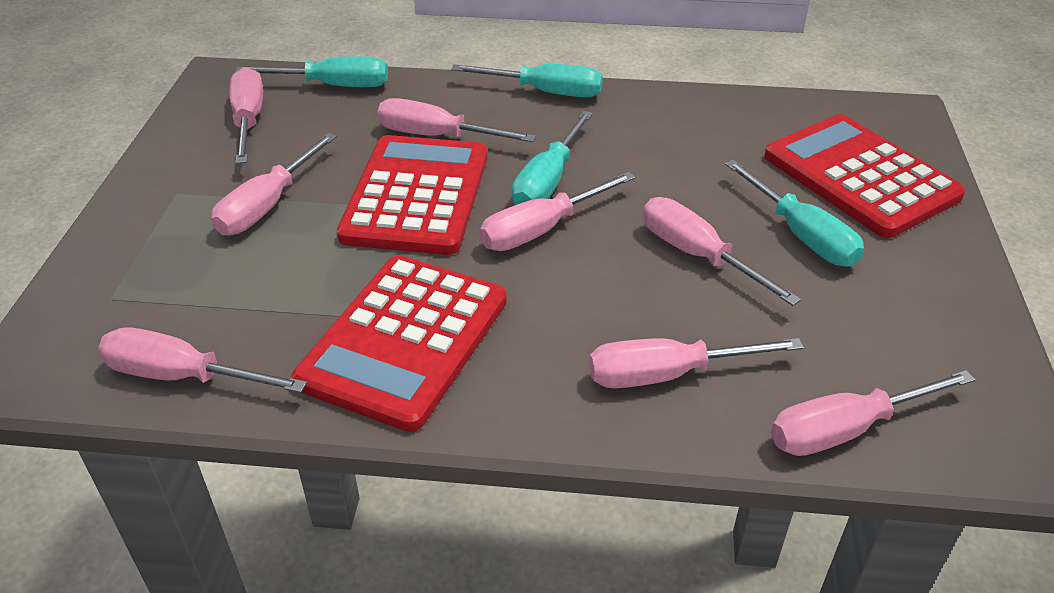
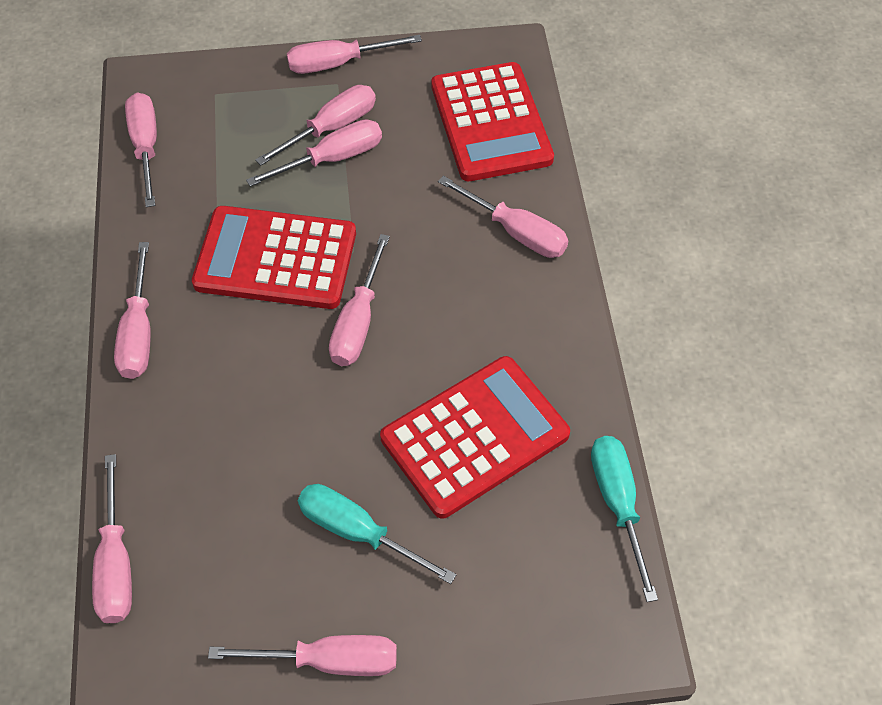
pink screwdriver: [98,327,307,393] [211,133,337,235] [230,67,263,164] [377,98,536,142] [480,172,636,251] [589,338,804,388] [643,197,801,306] [771,370,975,456] = 8 -> [92,454,132,623] [114,242,151,379] [125,93,157,207] [208,635,397,676] [246,119,382,187] [255,85,376,166] [287,35,422,74] [329,234,390,366] [438,176,568,258] = 9
turquoise screwdriver: [235,56,388,87] [451,64,603,97] [512,111,593,205] [725,160,864,267] = 4 -> [298,484,456,584] [591,436,658,602] = 2

